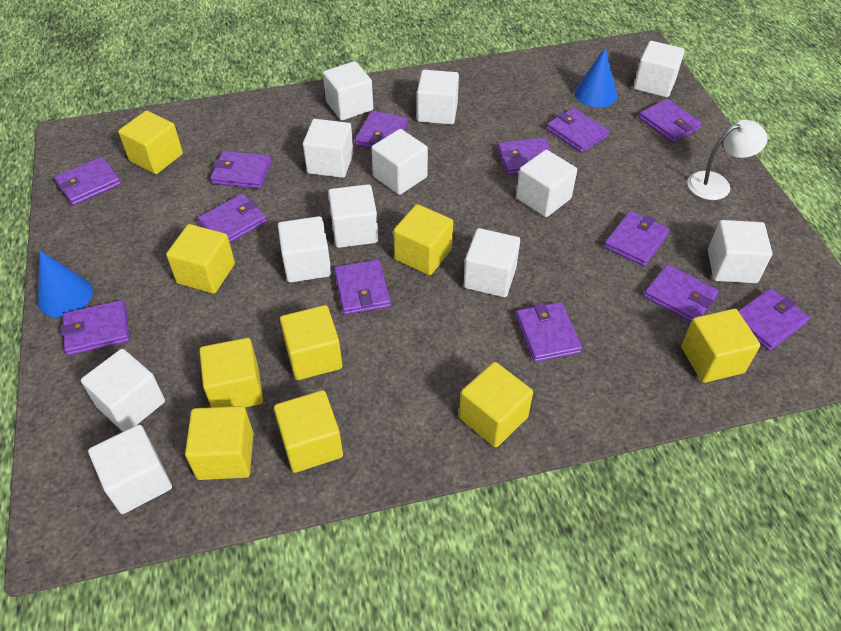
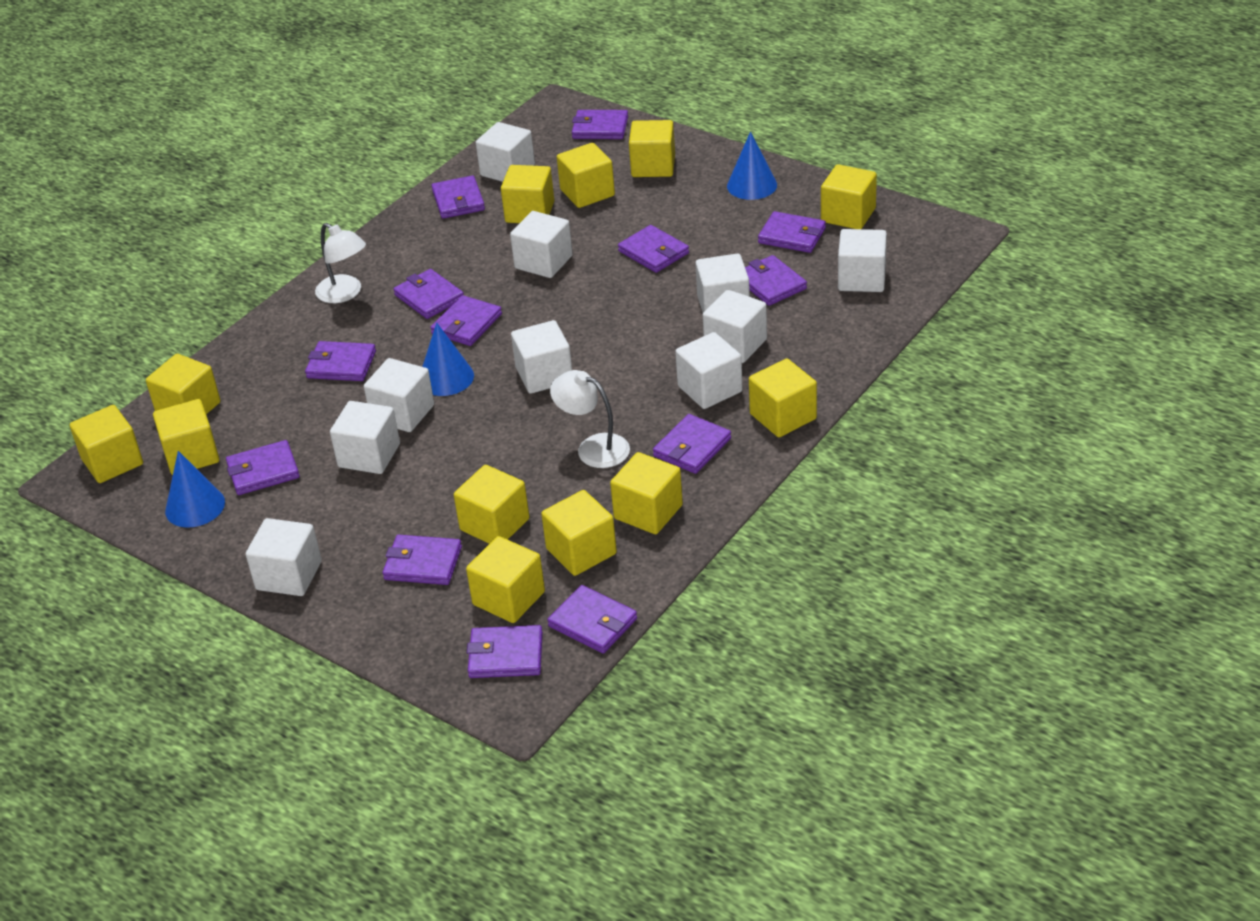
blue cone: [37,251,93,317] [574,47,617,108] = 2 -> [165,451,225,528] [422,323,474,396] [727,132,777,200] = 3
white cube: [81,349,165,432] [88,425,172,514] [278,216,331,283] [303,119,354,178] [323,61,373,120] [328,184,378,248] [371,129,428,195] [417,70,459,125] [464,228,520,297] [516,150,577,217] [634,41,685,97] [708,220,772,283] = 12 -> [246,518,322,596] [330,401,400,474] [364,358,434,432] [476,122,535,182] [510,211,573,278] [511,320,572,394] [675,332,743,409] [695,253,750,312] [703,290,767,363] [838,229,887,292] = 10
white lamp: [687,120,767,200] = 1 -> [315,223,366,303] [550,370,630,468] = 2
yellow cube: [118,111,183,174] [166,224,235,294] [185,406,253,480] [199,338,263,408] [274,390,343,473] [280,305,342,380] [393,204,453,275] [459,362,533,447] [681,309,760,383] = 9 -> [70,405,143,483] [146,354,220,414] [153,399,219,475] [454,465,529,544] [466,536,545,623] [501,165,554,223] [541,490,617,576] [557,143,615,208] [610,452,683,534] [629,120,675,177] [749,359,817,437] [821,164,877,229] = 12

